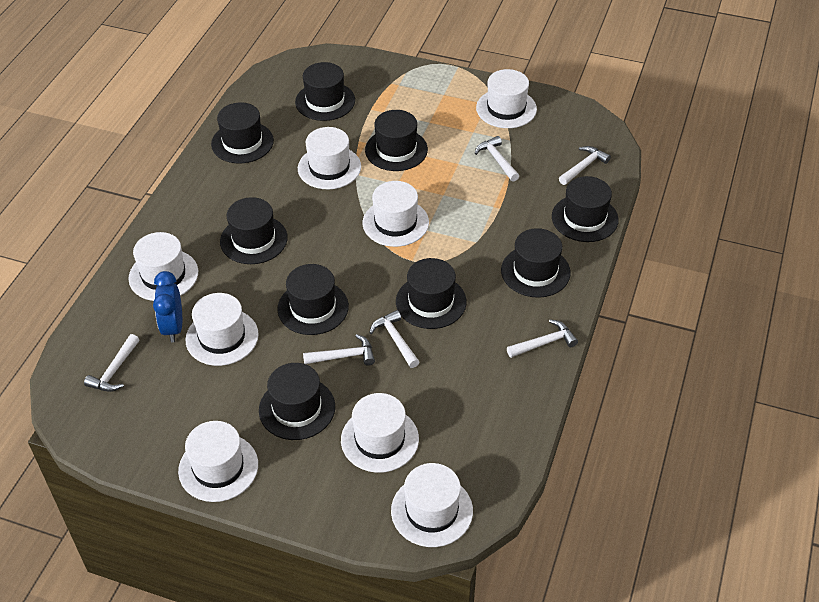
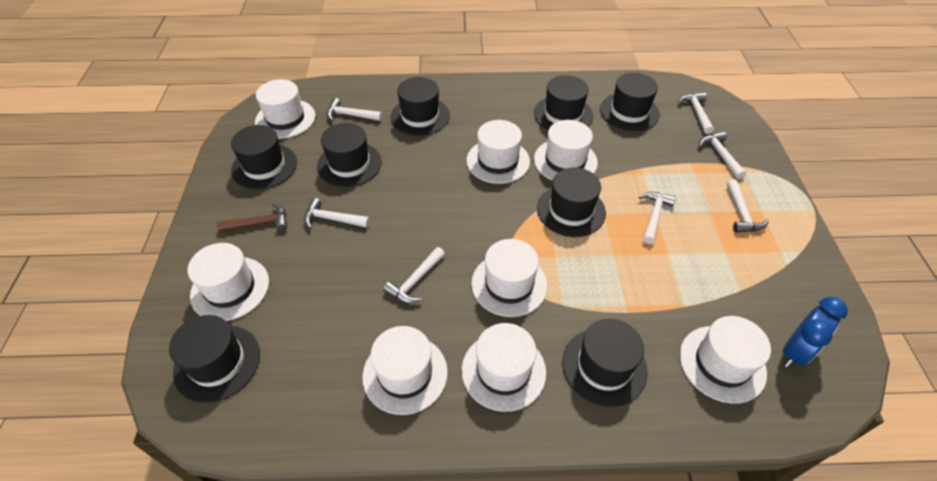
black hat: [211,102,274,163] [220,197,288,264] [259,363,335,440] [277,264,349,335] [295,62,355,121] [365,110,428,171] [396,258,467,329] [501,228,571,298] [552,176,619,242] = 9 -> [169,315,260,403] [231,125,297,189] [317,123,382,187] [391,77,450,136] [534,75,593,130] [537,168,606,237] [562,319,648,407] [600,73,660,131] = 8
brown hammer: none = 0 -> [217,203,287,233] = 1
white hammer: [84,334,140,392] [303,334,375,366] [369,310,419,368] [475,136,519,182] [507,319,578,358] [559,146,611,185] = 6 -> [304,198,370,229] [326,98,382,121] [383,247,445,304] [639,192,676,244] [678,92,714,134] [699,131,746,179] [727,179,769,233] = 7

